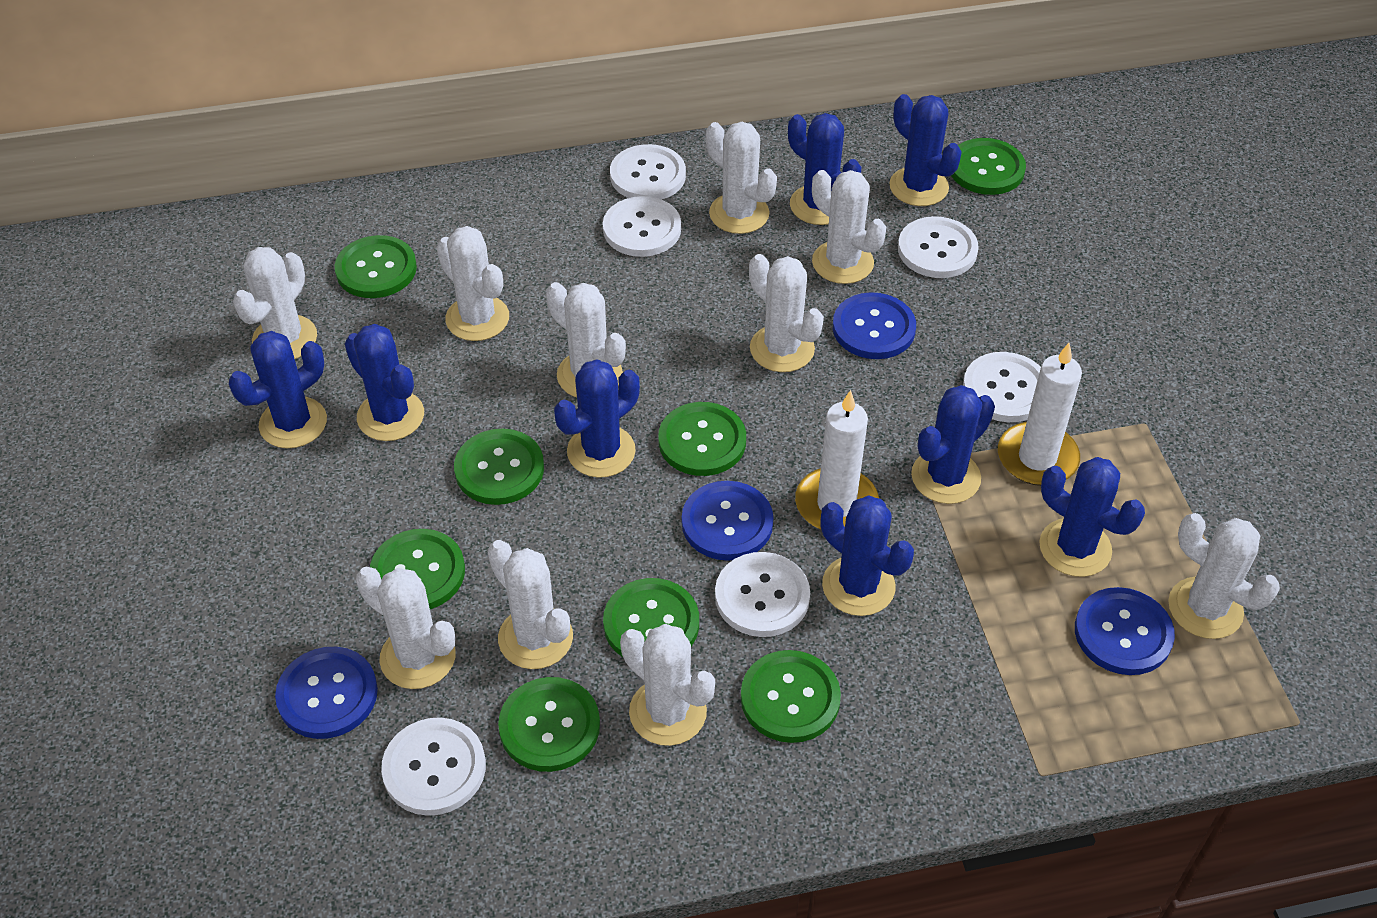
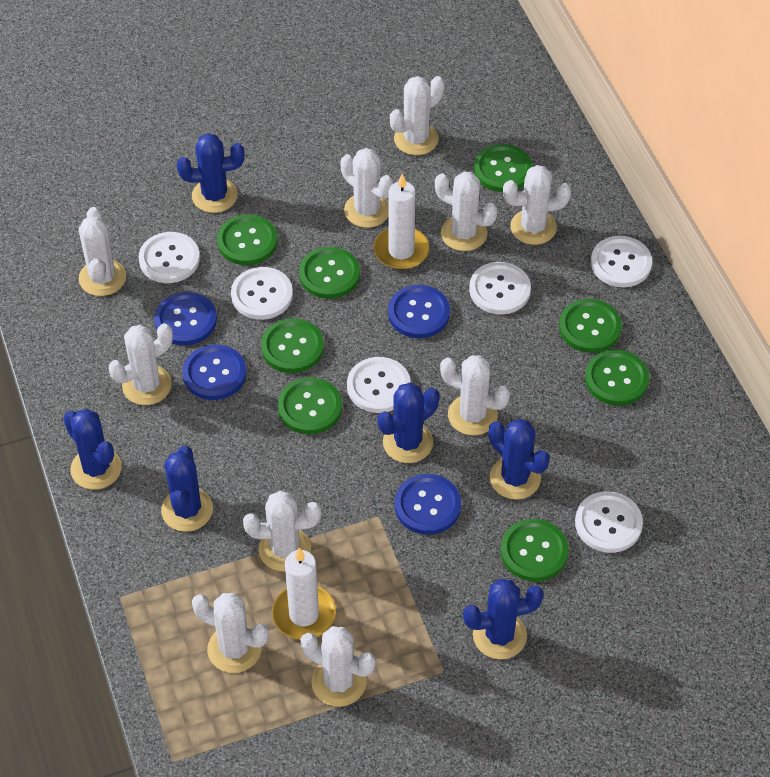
blue cactus: [229,331,327,448] [345,324,424,441] [554,359,640,478] [788,113,861,225] [821,495,914,616] [889,94,962,206] [911,385,995,504] [1039,457,1145,577] = 8 -> [63,409,122,490] [161,446,213,532] [177,133,245,213] [378,383,439,463] [463,579,544,659] [489,419,550,499] = 6

